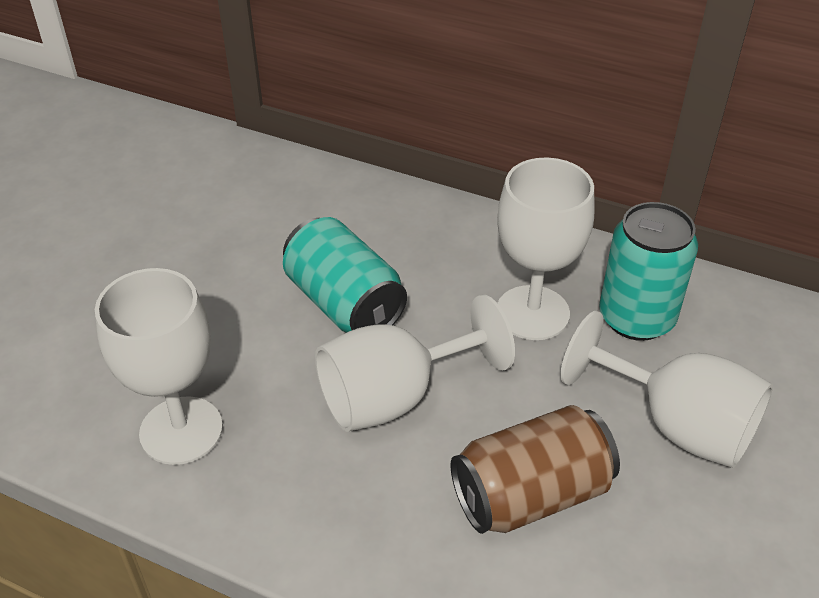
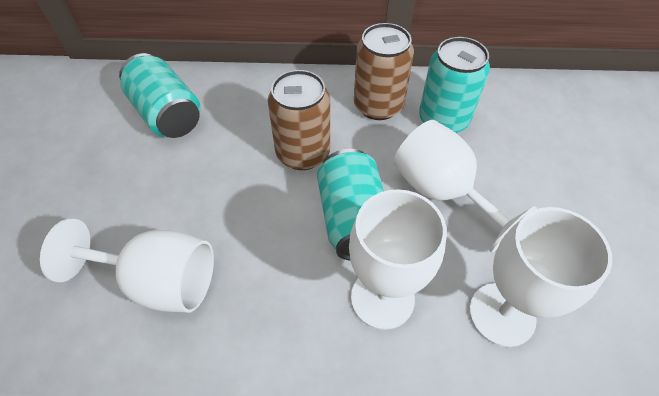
brown can: [450,405,620,534] = 1 -> [268,70,330,170] [354,23,414,120] = 2
turquoise can: [283,217,407,333] [599,202,698,341] = 2 -> [119,53,201,138] [317,149,384,261] [419,37,490,133] = 3

